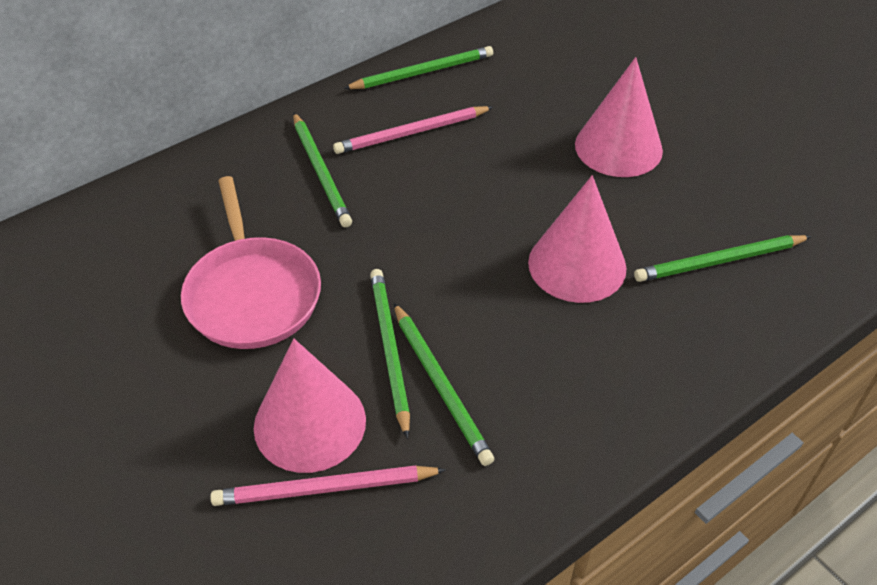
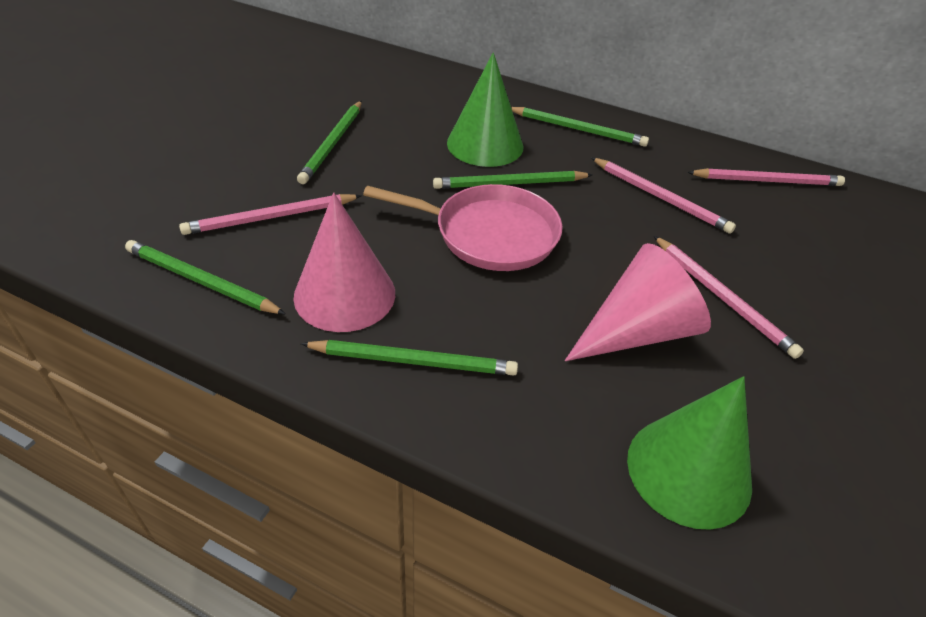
green cone: none = 0 -> [447,52,523,167] [627,376,752,530] = 2
pink cone: [254,339,366,473] [528,175,626,303] [575,57,663,177] = 3 -> [293,192,395,332] [565,243,711,361] = 2
pink pencil: [210,465,446,506] [333,106,493,154] = 2 -> [179,194,362,235] [591,157,736,234] [654,236,804,359] [687,168,845,186] = 4

